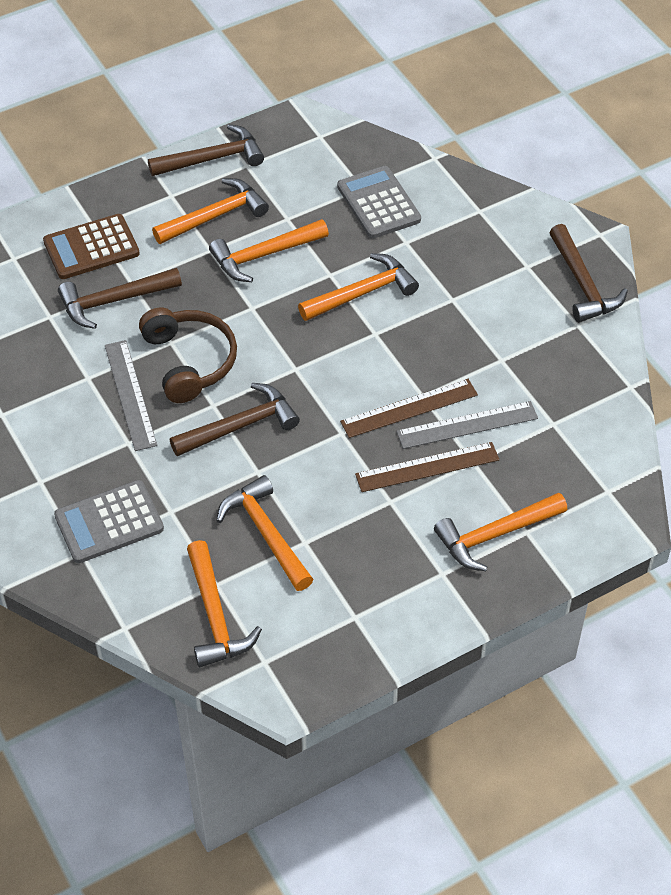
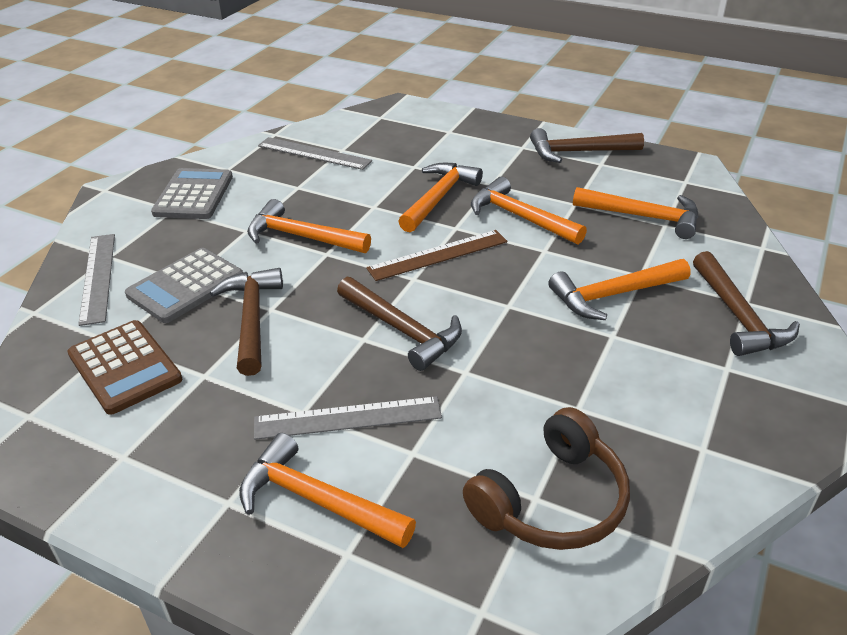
brown ruler: [340,379,478,438] [355,442,499,492] = 2 -> [366,230,507,281] = 1
grey ruler: [105,340,157,451] [397,401,538,449] = 2 -> [78,234,115,326] [254,396,442,440] [258,137,372,170] = 3

